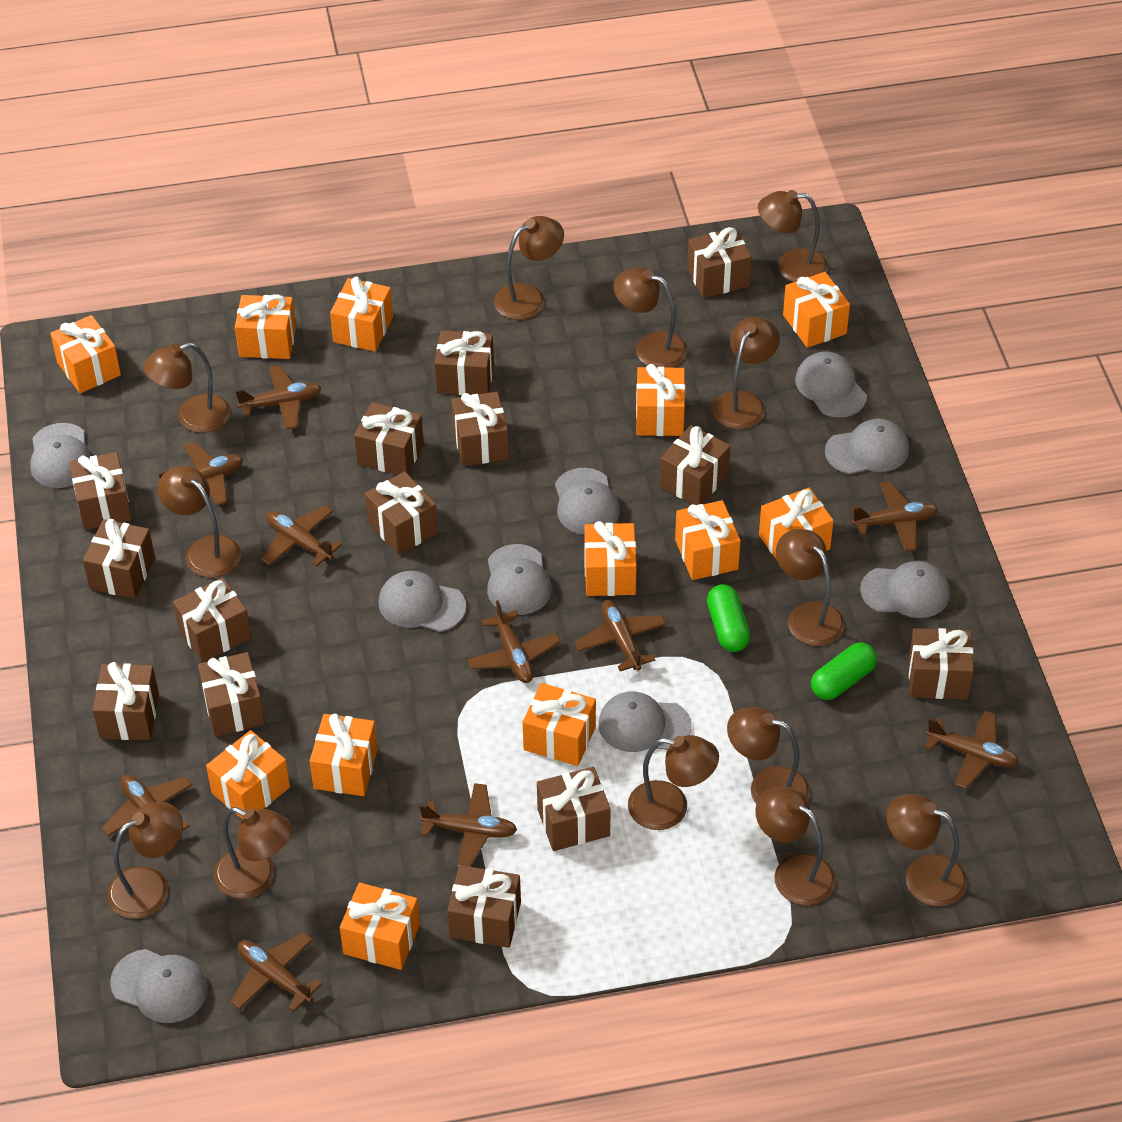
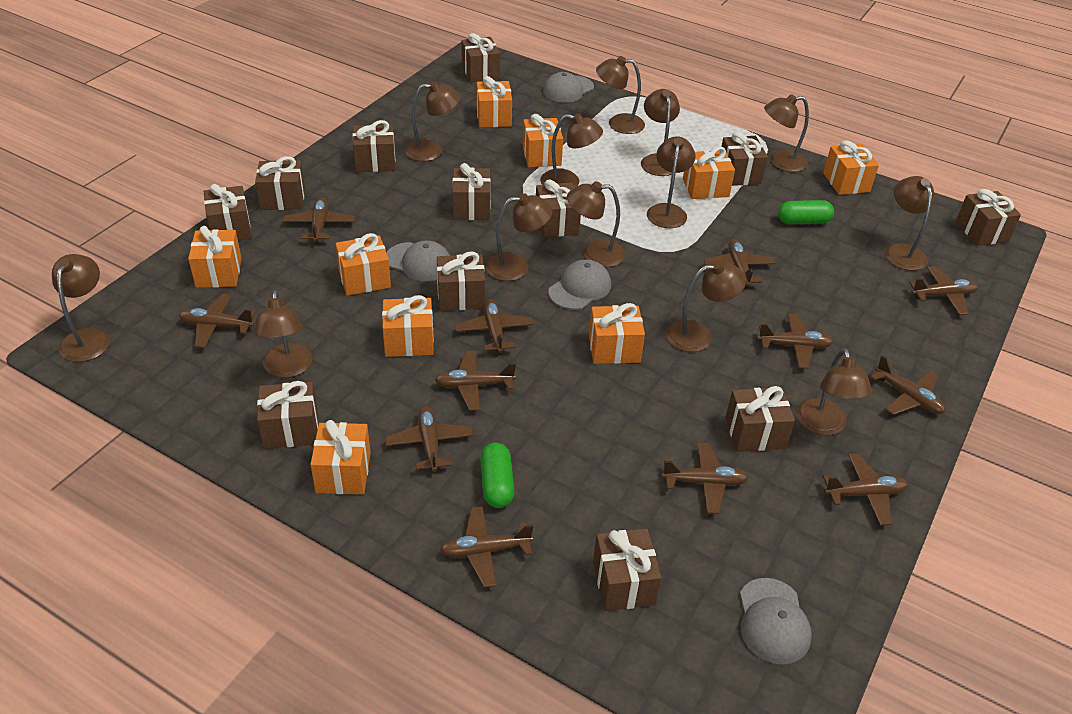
brown gift: [69,452,132,530] [83,519,155,599] [93,662,159,740] [173,577,251,663] [198,652,265,736] [354,402,424,475] [365,471,438,555] [434,330,494,395] [447,865,521,948] [451,392,509,466] [537,767,610,851] [660,425,731,505] [687,227,752,298] [909,628,974,699] = 14 -> [204,184,252,240] [255,156,305,210] [257,381,318,449] [352,120,395,172] [437,252,485,311] [452,163,491,220] [461,33,500,82] [536,180,581,238] [593,528,662,611] [721,132,768,186] [725,386,795,452] [956,189,1021,246] = 12
brown plane: [102,774,193,837] [158,442,243,506] [231,932,323,1012] [236,365,321,430] [262,505,342,567] [419,783,517,867] [467,600,561,683] [575,600,667,671] [851,481,938,552] [925,710,1019,789] = 10 -> [179,294,255,348] [283,198,355,243] [385,406,473,472] [435,351,516,411] [440,506,534,588] [455,299,534,353] [662,443,749,514] [704,239,776,287] [757,314,834,369] [823,453,908,526] [870,355,945,415] [909,266,979,315] = 12
grey cap: [30,423,92,488] [110,949,208,1023] [379,571,466,632] [487,544,552,615] [555,468,620,535] [598,691,692,752] [795,351,867,418] [825,419,909,474] [860,561,950,618] = 9 -> [386,241,450,281] [543,72,594,103] [548,259,611,310] [740,578,812,665] = 4
orange gift: [50,315,121,393] [206,730,290,820] [235,294,296,359] [310,714,378,796] [330,277,393,352] [340,882,420,970] [523,683,596,766] [584,521,637,596] [636,364,685,436] [675,500,740,580] [759,487,834,560] [783,272,850,348] = 12 -> [188,226,242,288] [310,420,371,494] [335,233,391,296] [382,295,434,357] [477,76,512,127] [523,114,563,167] [589,303,645,364] [683,147,735,199] [823,140,879,195] = 9

